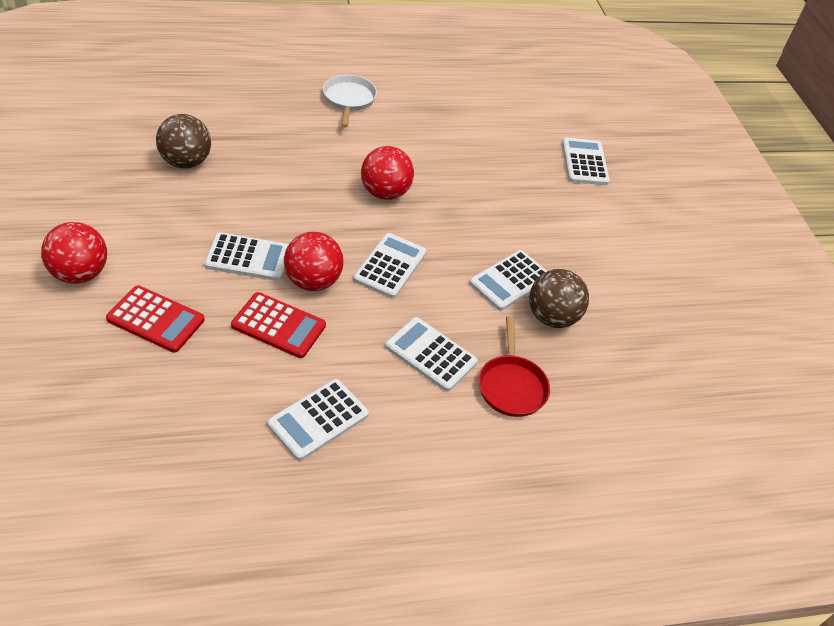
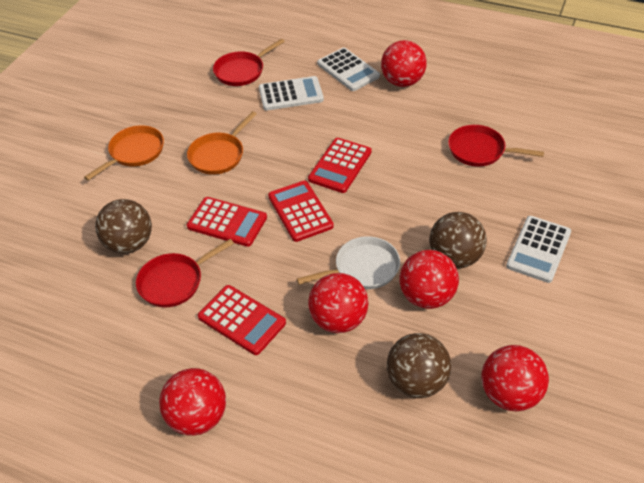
brown ball: [156,114,211,168] [529,269,589,328] = 2 -> [95,199,152,254] [387,333,451,398] [429,212,487,268] = 3
orange pan: none = 0 -> [84,125,164,181] [187,111,257,175] = 2
red ball: [41,222,107,284] [284,232,344,291] [361,146,414,200] = 3 -> [159,368,226,436] [308,273,368,333] [381,40,427,87] [399,250,459,309] [482,345,549,411] = 5
red calculator: [106,286,205,353] [231,292,326,358] = 2 -> [187,197,267,247] [198,285,286,355] [268,181,334,242] [308,138,372,193] = 4
red pan: [479,316,550,417] = 1 -> [136,239,234,307] [213,39,285,86] [448,125,544,167] = 3
white calculator: [204,232,289,281] [267,379,369,461] [353,233,427,298] [385,317,478,392] [469,250,547,311] [562,138,610,185] = 6 -> [259,76,324,111] [317,47,380,91] [506,216,571,283] = 3

